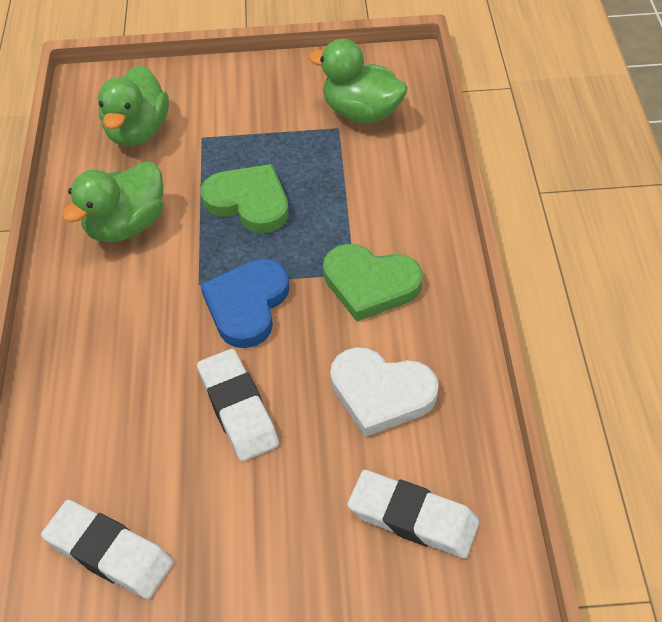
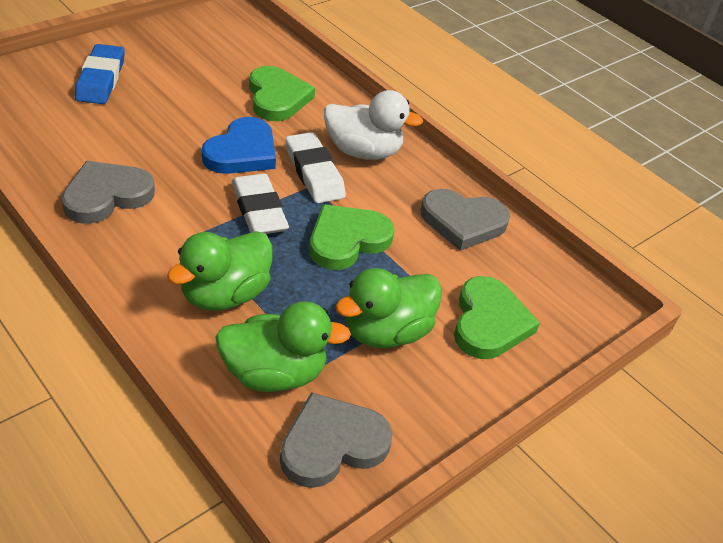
blue eraser: none = 0 -> [75,44,125,104] = 1
green heart: [201,164,289,233] [323,244,423,321] = 2 -> [249,66,315,121] [309,204,395,270] [454,276,540,359] = 3
grey heart: none = 0 -> [61,161,155,224] [280,392,393,488] [421,189,510,251] = 3
white duck: none = 0 -> [324,90,423,160] = 1
white eraser: [41,500,173,599] [197,349,279,461] [348,470,480,558] = 3 -> [232,174,289,234] [286,132,346,203] = 2
white heart: [330,347,439,437] = 1 -> none = 0

